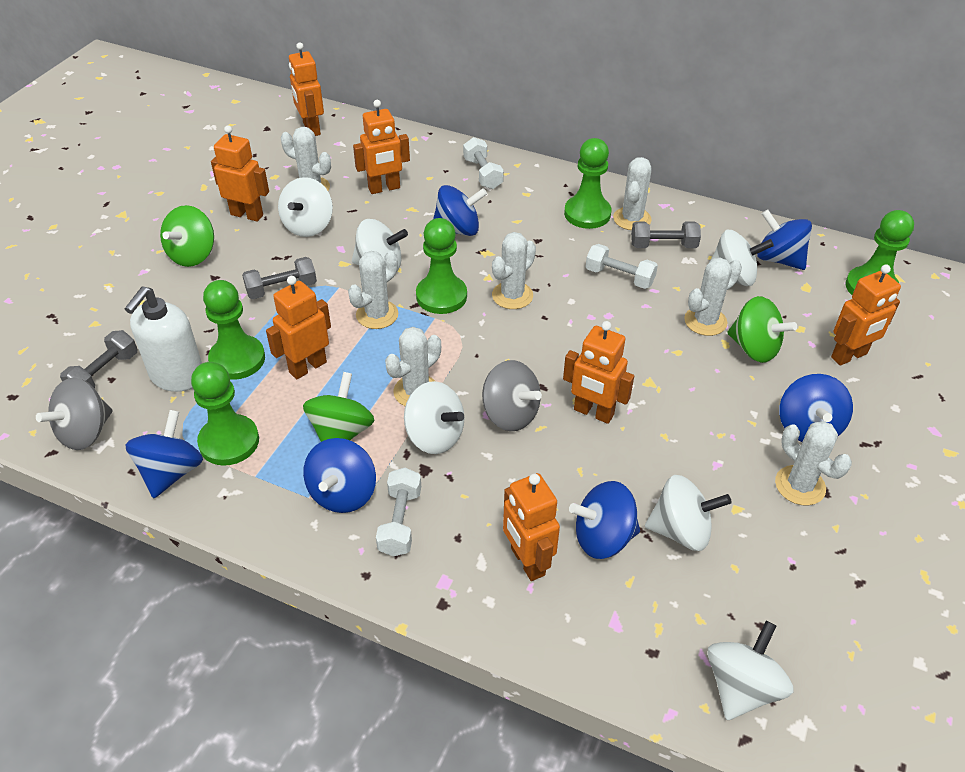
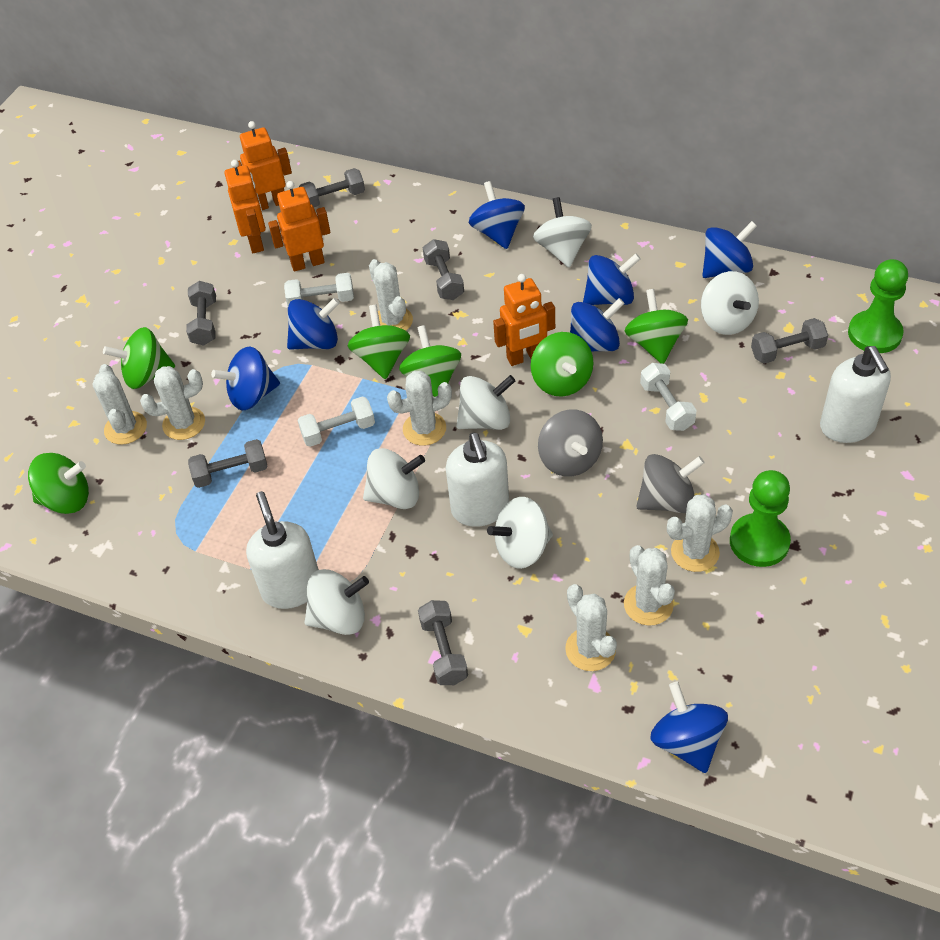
blue spinning top: [125,410,203,498] [303,438,376,513] [433,185,487,236] [569,481,640,559] [757,209,812,270] [779,374,853,442] = 6 -> [211,347,280,410] [287,298,340,350] [469,181,525,249] [570,298,625,352] [583,253,641,305] [650,682,728,773] [702,221,757,278] = 7
green pawn: [191,362,259,466] [203,280,265,380] [416,218,467,314] [564,138,611,229] [845,210,914,295] = 5 -> [730,470,791,567] [848,259,908,353] = 2
green spinning top: [160,205,214,267] [303,372,375,442] [727,296,797,363] = 3 -> [28,453,89,514] [103,327,175,389] [348,305,410,379] [399,325,461,397] [531,332,593,397] [625,289,688,364] = 6
grey dumbbell: [60,330,138,389] [242,257,317,299] [631,221,701,248] = 3 -> [186,281,216,346] [188,439,268,488] [299,168,365,207] [418,600,468,685] [423,239,464,300] [751,318,828,364] = 6
orange robot: [211,125,269,222] [266,276,331,379] [289,42,324,136] [353,100,410,194] [503,473,560,581] [563,321,634,424] [831,265,901,366] = 7 -> [224,160,266,253] [233,121,292,210] [268,181,330,272] [493,274,555,366] = 4
white soap dispenser: [125,287,202,392] = 1 -> [246,491,319,609] [446,433,509,527] [820,346,891,443] = 3

